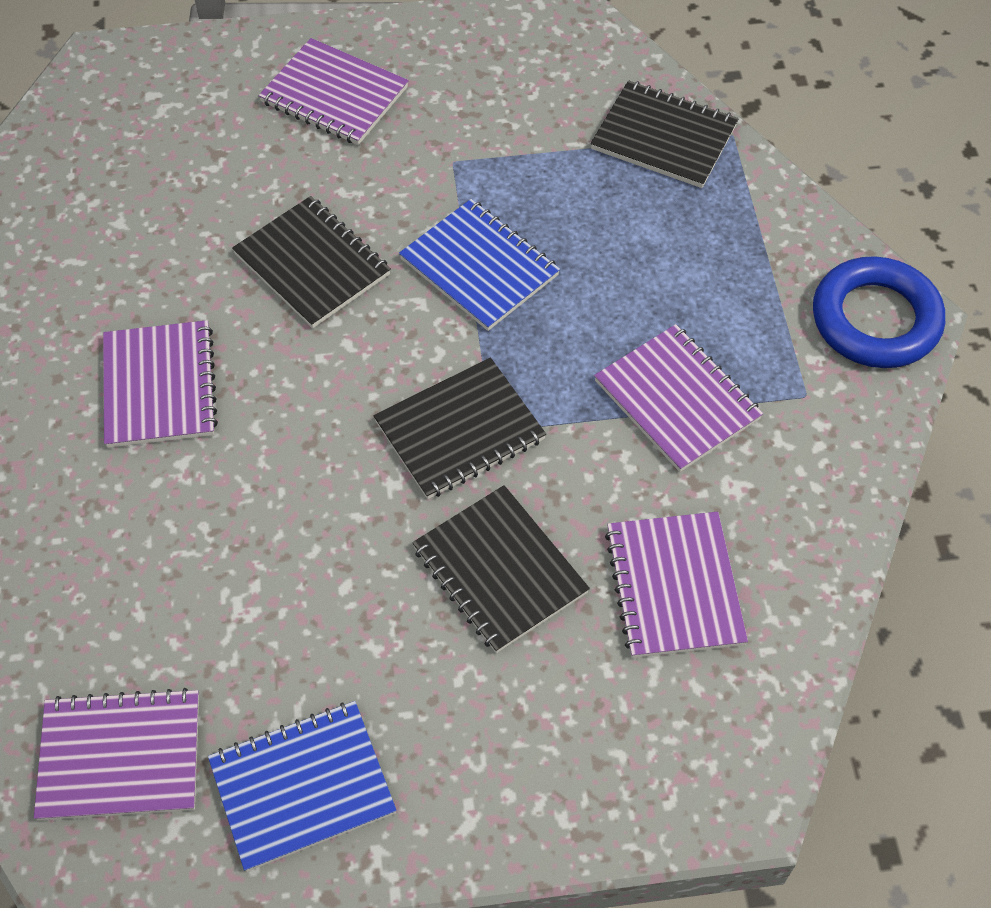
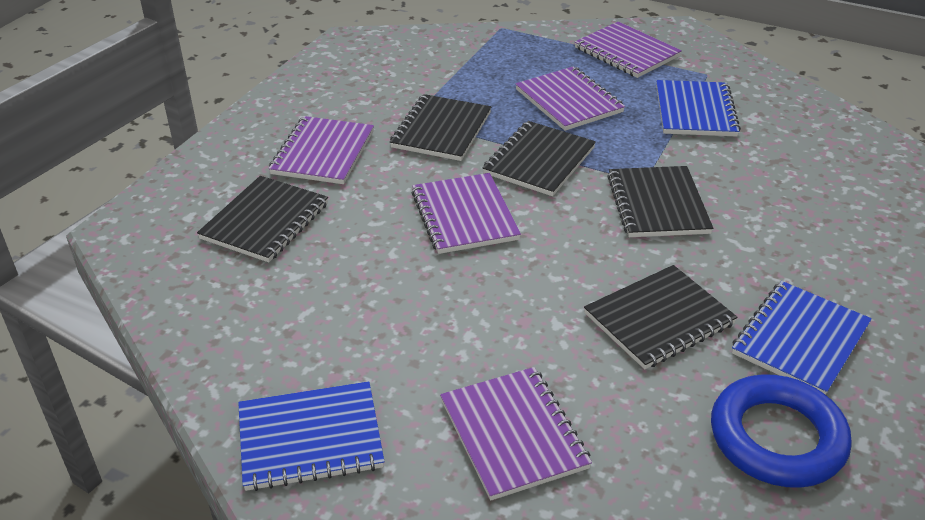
black notebook: [232,196,391,328] [374,357,546,499] [412,485,590,653] [591,80,739,188] = 4 -> [197,176,328,262] [390,94,491,161] [482,121,596,196] [584,265,738,369] [607,166,713,237] = 5
blue notebook: [208,701,397,872] [399,199,560,331] = 2 -> [238,381,385,491] [656,80,741,137] [732,281,872,395] = 3

